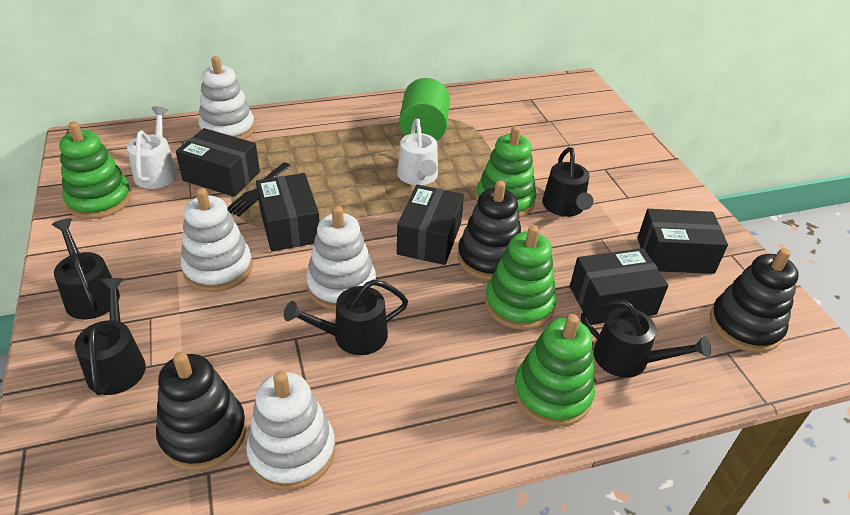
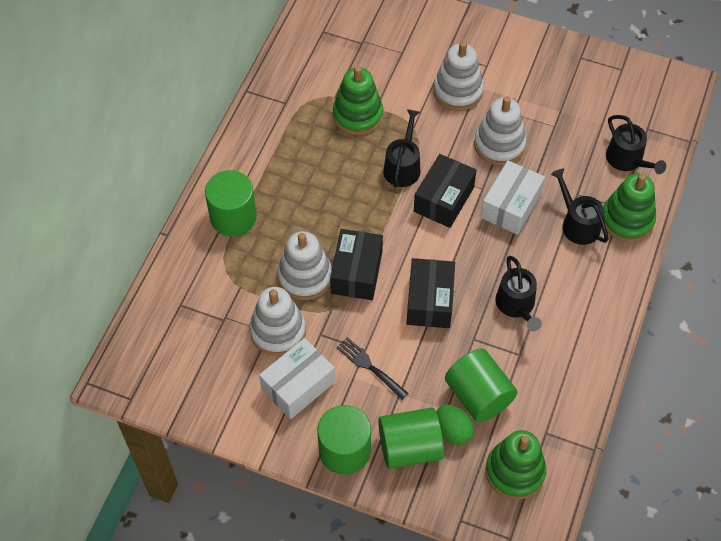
black box: [176,128,260,197] [256,173,320,252] [397,185,464,265] [570,248,669,325] [638,209,728,274] = 5 -> [330,229,383,300] [406,258,455,328] [414,154,477,228] = 3
black stacking toy: [156,352,247,471] [458,180,521,280] [710,248,799,353] = 3 -> none = 0
black watering can: [52,218,120,319] [75,278,146,395] [284,279,408,355] [542,147,593,217] [581,300,711,378] = 5 -> [383,109,421,188] [495,256,542,331] [551,168,609,245] [606,115,666,174] = 4
green cylinder: [399,78,450,141] = 1 -> [205,170,257,236] [317,405,371,475] [378,407,444,469] [445,348,518,423] = 4
green egg: none = 0 -> [437,404,475,445] = 1
green stacking toy: [59,121,132,219] [476,126,536,218] [485,225,556,330] [514,314,595,427] = 4 -> [333,66,383,135] [485,430,546,500] [603,174,656,242] = 3
white box: none = 0 -> [259,338,335,419] [481,160,545,235] = 2
white watering can: [127,106,178,189] [397,118,438,185] = 2 -> none = 0

